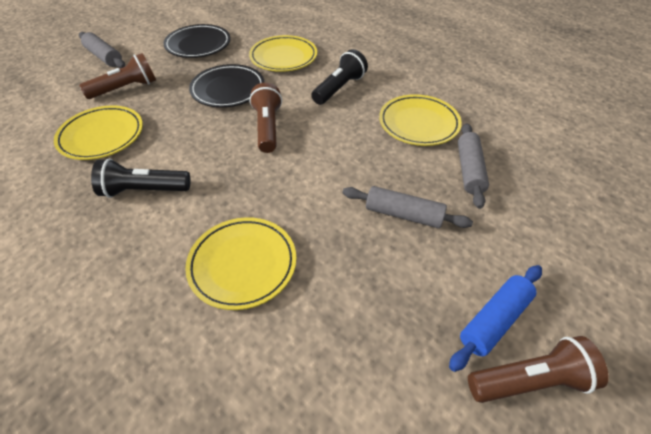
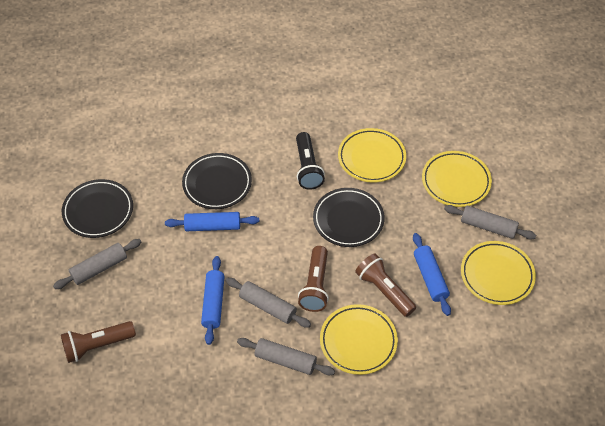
black flashlight: [91,159,190,198] [311,49,368,105] = 2 -> [296,132,325,190] = 1
black plate: [164,24,230,58] [189,64,265,108] = 2 -> [62,179,133,238] [182,153,252,209] [313,188,385,247] = 3
blue rolling pin: [449,265,542,372] = 1 -> [165,212,259,231] [201,256,225,345] [413,233,451,316] = 3
grey rolling pin: [79,32,125,68] [343,186,473,228] [458,123,489,209] = 3 -> [53,239,141,289] [226,278,311,328] [237,338,335,375] [444,205,536,240] = 4

